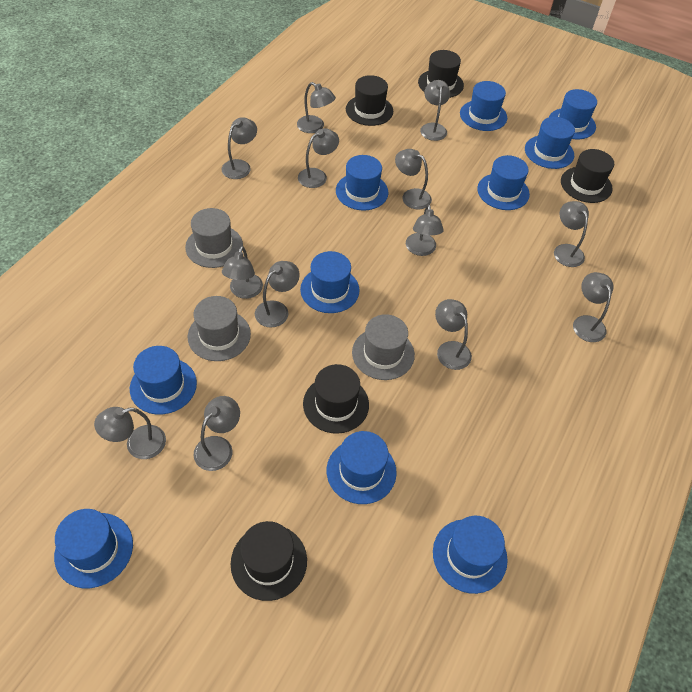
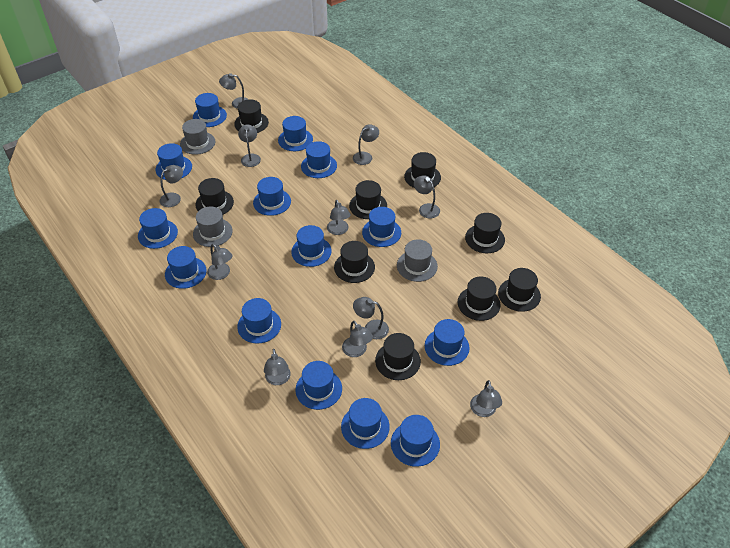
black hat: [231,521,307,601] [303,364,369,434] [346,75,393,126] [418,50,464,98] [561,149,614,203] = 5 -> [195,178,234,215] [234,99,269,133] [334,241,375,283] [349,180,387,219] [375,333,421,380] [404,152,441,188] [458,276,501,321] [465,213,505,253] [498,268,541,312] = 9
blue hat: [54,509,133,588] [130,346,197,415] [300,251,360,313] [327,431,397,504] [336,155,388,211] [433,516,508,594] [460,81,507,131] [477,155,530,210] [525,117,575,169] [549,89,597,139] = 10 -> [138,208,178,249] [156,143,192,180] [165,246,207,289] [193,93,227,127] [237,298,281,344] [253,177,291,216] [278,116,313,151] [291,225,332,267] [295,361,342,410] [301,141,337,178] [341,398,390,449] [362,207,401,247] [391,415,440,467] [425,319,469,366] = 14
grey lamp: [94,407,166,459] [194,396,240,471] [222,117,257,179] [222,246,263,299] [255,261,300,327] [297,82,336,133] [298,128,339,188] [395,149,432,209] [406,204,444,256] [420,80,450,141] [435,299,472,370] [554,201,589,267] [573,272,614,342] = 13 -> [160,165,183,207] [207,244,233,280] [219,73,248,109] [238,124,261,167] [264,349,291,385] [327,200,351,235] [342,321,373,357] [353,124,379,165] [353,297,389,339] [414,175,440,218] [470,380,502,417] = 11

